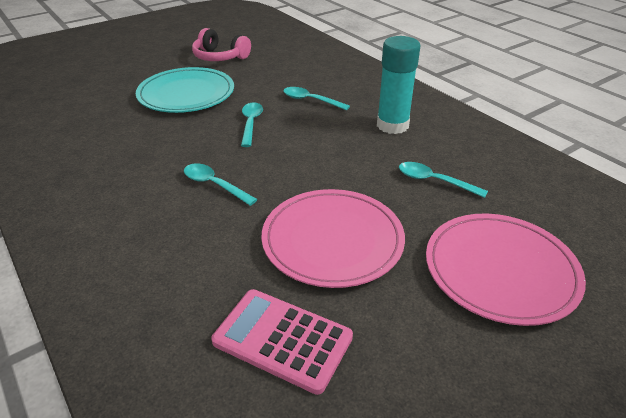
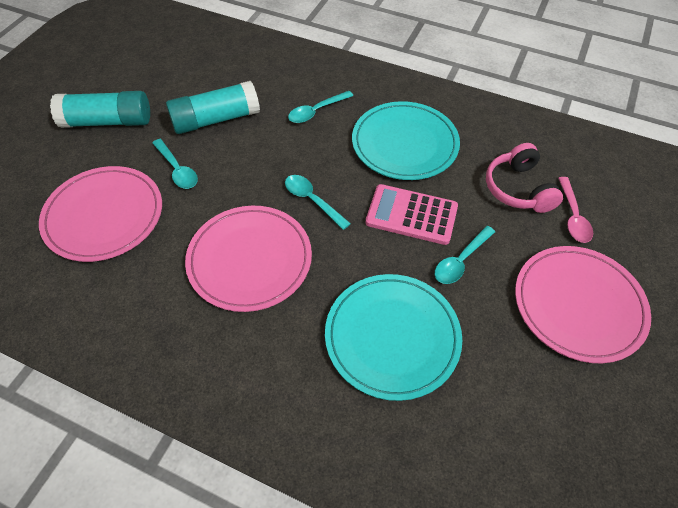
pink plate: [261,189,405,288] [426,213,586,326] = 2 -> [39,166,162,262] [185,206,312,312] [515,246,651,363] = 3
pink spoon: none = 0 -> [558,177,593,243] = 1
turquoise glue stick: [377,36,421,134] = 1 -> [50,91,150,128] [166,81,260,134] = 2
turquoise plate: [136,67,234,113] = 1 -> [325,274,462,401] [352,101,460,180] = 2

